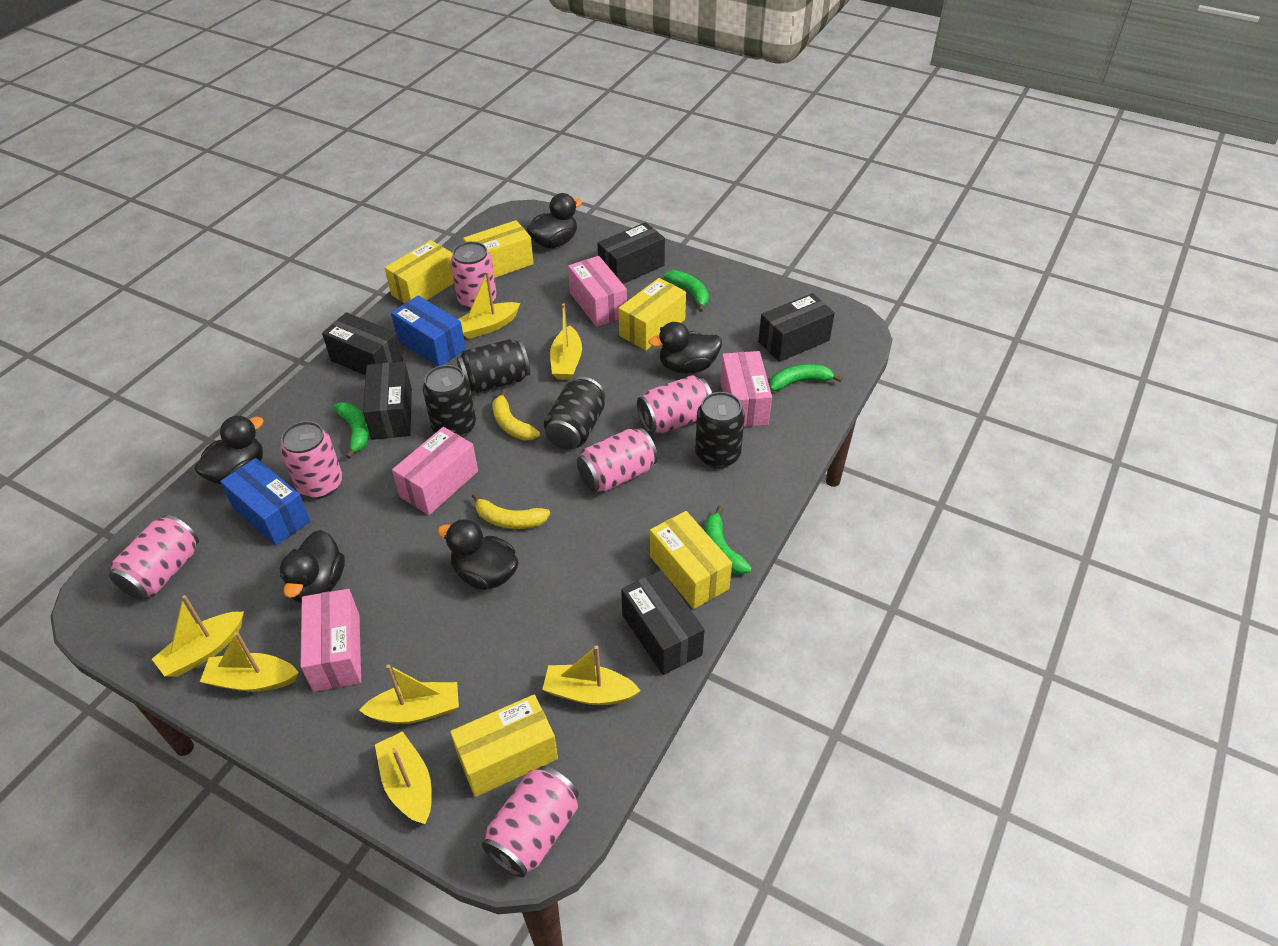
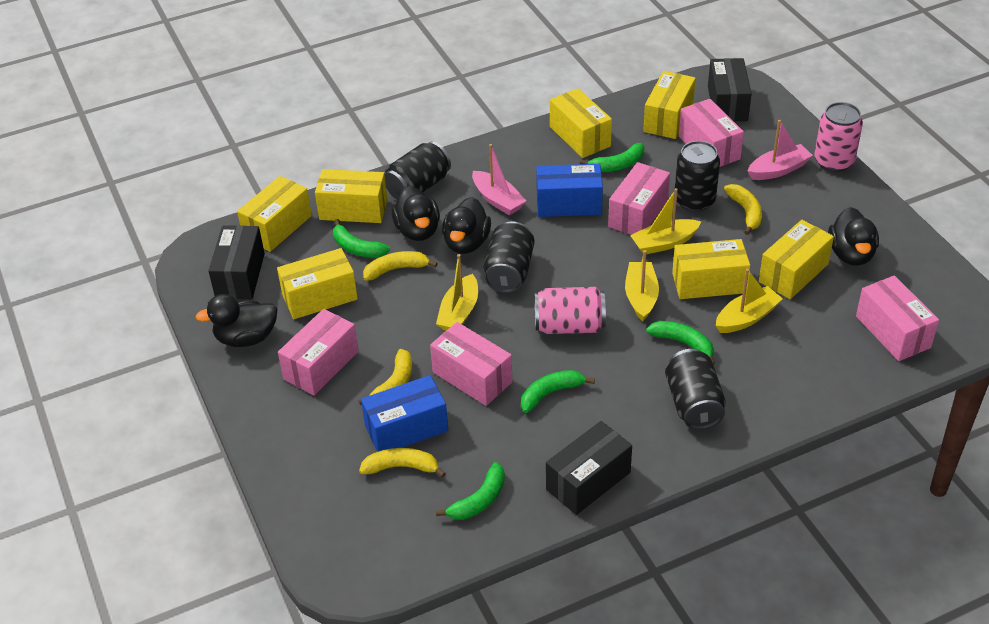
black box: [322,312,403,376] [363,362,412,440] [597,222,665,284] [621,570,705,675] [758,293,835,362] = 5 -> [208,225,265,299] [546,421,632,515] [708,58,752,121] = 3
black duck: [194,416,264,485] [280,530,345,603] [437,519,518,590] [527,193,582,248] [648,322,722,374] = 5 -> [195,294,278,347] [391,186,440,241] [442,197,491,254] [828,207,879,266] = 4
green banana: [333,402,369,459] [663,270,709,312] [704,506,752,575] [769,364,842,391] = 4 -> [333,219,390,258] [436,462,505,520] [521,370,595,413] [580,143,644,172] [646,321,715,365] = 5
pink boat: none = 0 -> [472,144,526,215] [748,120,813,180] = 2
pink box: [300,589,361,692] [392,427,478,515] [568,256,627,327] [720,351,772,427] = 4 -> [278,309,359,395] [430,322,512,406] [608,162,670,235] [679,99,744,167] [856,275,939,361] = 5
pink can: [109,515,199,600] [280,421,342,499] [451,241,497,310] [482,766,579,878] [577,428,658,493] [637,375,712,434] = 6 -> [535,287,606,334] [814,102,863,172] = 2
yellow banana: [472,493,550,529] [492,389,540,441] = 2 -> [359,349,412,405] [359,448,446,478] [363,251,438,281] [724,184,762,235] = 4
yellow boat: [152,595,244,677] [200,632,299,692] [359,665,459,724] [375,731,432,824] [458,271,520,339] [542,646,641,705] [550,303,582,380] = 7 -> [436,254,478,331] [625,250,659,322] [630,188,701,254] [716,269,783,333] = 4
yellow box: [385,240,454,303] [450,694,558,797] [463,220,534,278] [618,278,686,351] [650,511,732,609] = 5 -> [237,176,312,252] [277,248,358,319] [315,169,387,223] [550,88,612,158] [643,71,696,139] [672,239,750,299] [759,220,834,299] = 7

